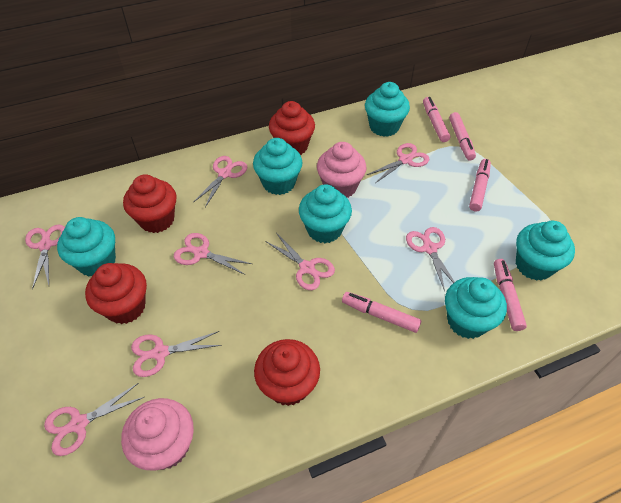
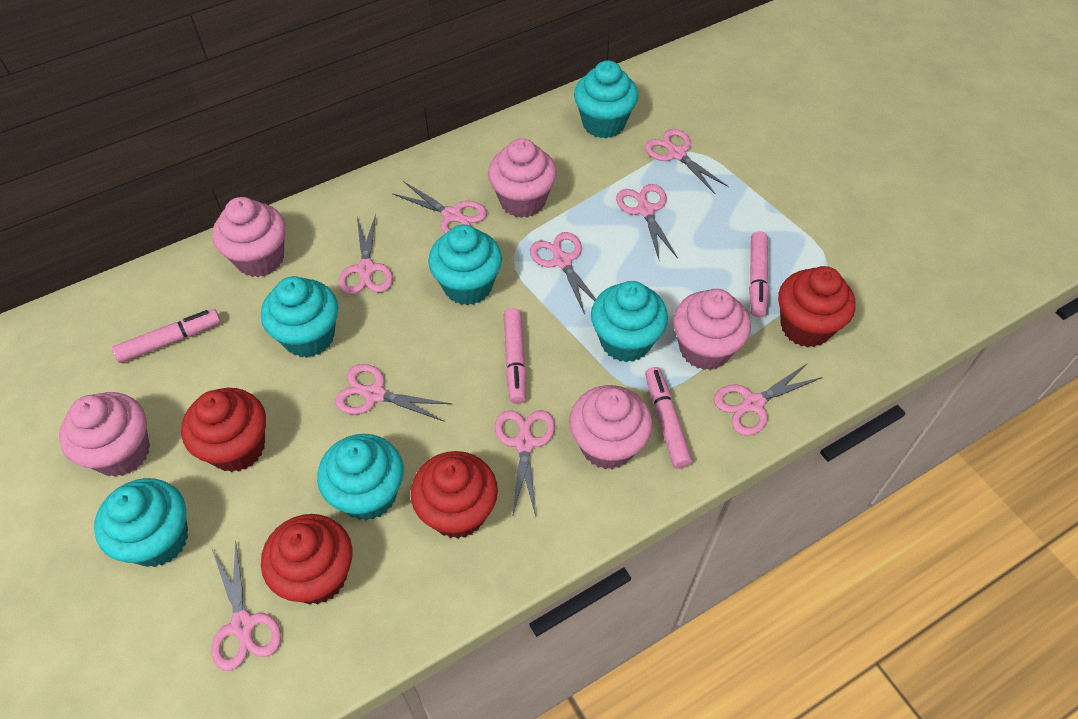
pink cupcake: [121,398,194,470] [317,142,367,198] = 2 -> [59,392,150,477] [212,197,286,277] [488,138,557,218] [569,385,653,469] [673,289,751,370] = 5
pink marker: [342,292,422,333] [423,97,450,142] [449,112,476,161] [469,159,491,212] [494,259,527,331] = 5 -> [112,309,221,363] [504,308,527,404] [645,367,692,469] [749,231,769,318] = 4
pink scissors: [25,224,65,289] [44,383,144,456] [131,331,222,377] [174,233,252,275] [194,156,247,207] [265,233,335,290] [367,143,429,183] [406,227,455,291] = 8 -> [211,540,281,671] [335,364,452,421] [339,214,393,295] [392,181,487,233] [495,410,555,517] [530,232,596,314] [616,184,678,259] [645,129,729,194] [714,362,823,436] = 9

